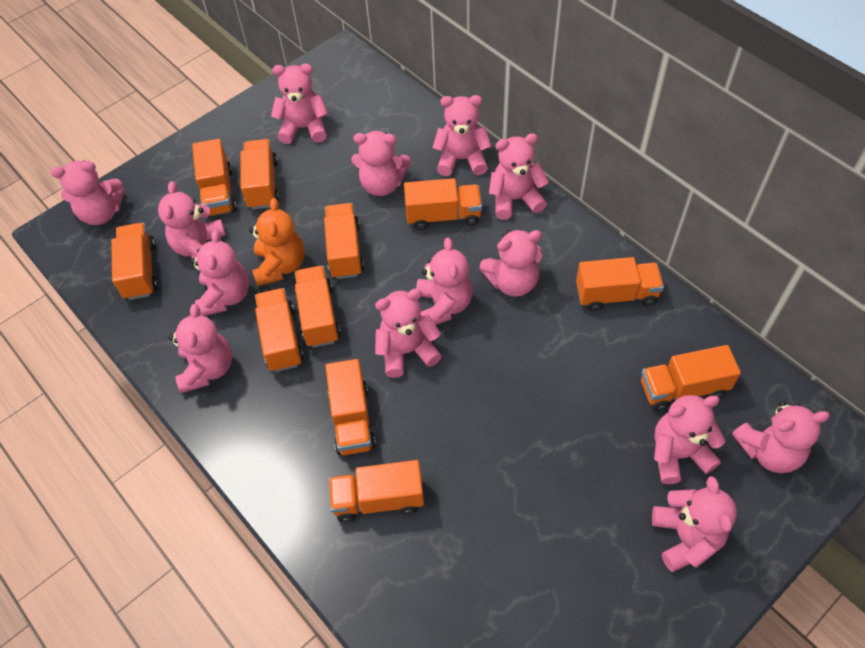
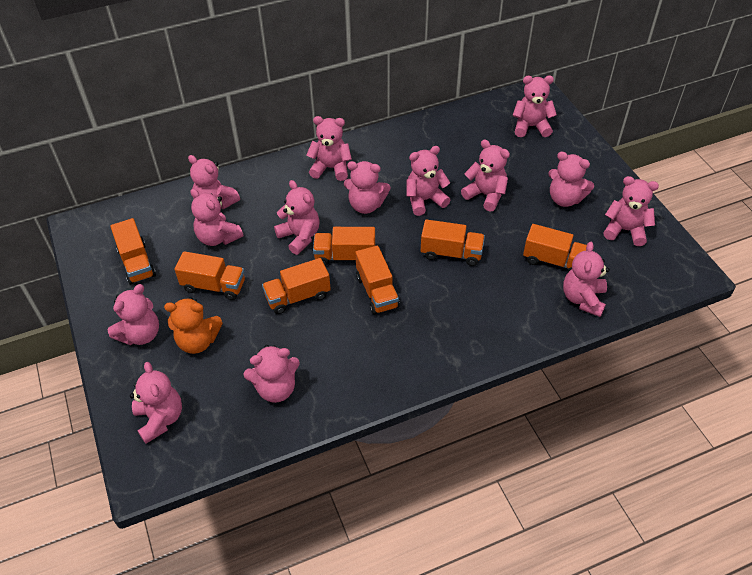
orange truck: [111,223,158,300] [192,139,237,216] [240,139,279,209] [255,288,304,372] [295,266,340,348] [324,203,364,279] [325,359,376,455] [328,460,424,522] [404,178,482,230] [576,257,664,311] [641,345,741,411] = 11 -> [110,218,156,284] [175,251,245,300] [262,258,331,314] [313,227,375,266] [355,245,400,314] [421,219,485,266] [523,224,587,272] = 7

